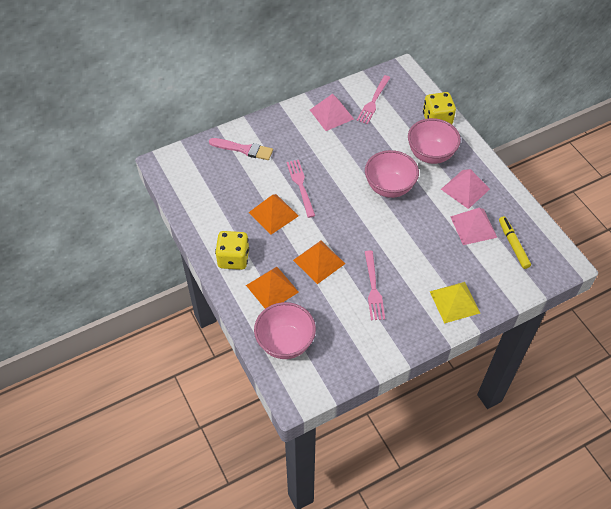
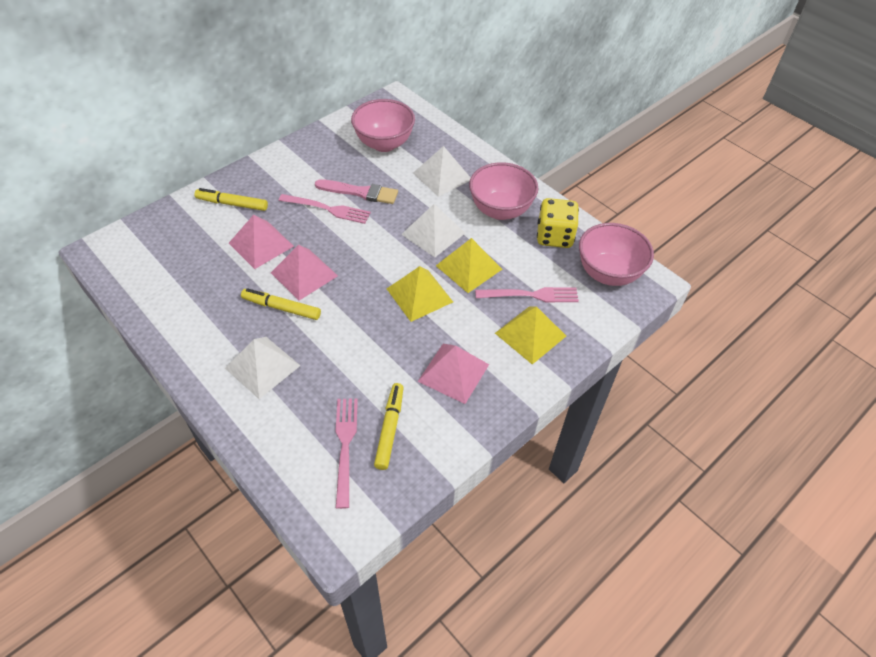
orange pyramid: [246,267,299,309] [248,194,298,235] [293,241,345,284] = 3 -> none = 0
white pyramid: none = 0 -> [225,337,301,399] [401,204,465,257] [413,146,471,197] = 3
yellow dice: [215,231,249,270] [423,92,456,124] = 2 -> [537,198,579,248] = 1
yellow marker: [499,216,531,269] = 1 -> [194,188,268,211] [241,288,321,320] [374,383,404,470] = 3
yellow pyramid: [430,282,480,324] = 1 -> [387,266,453,322] [436,238,502,293] [495,306,566,364] = 3

